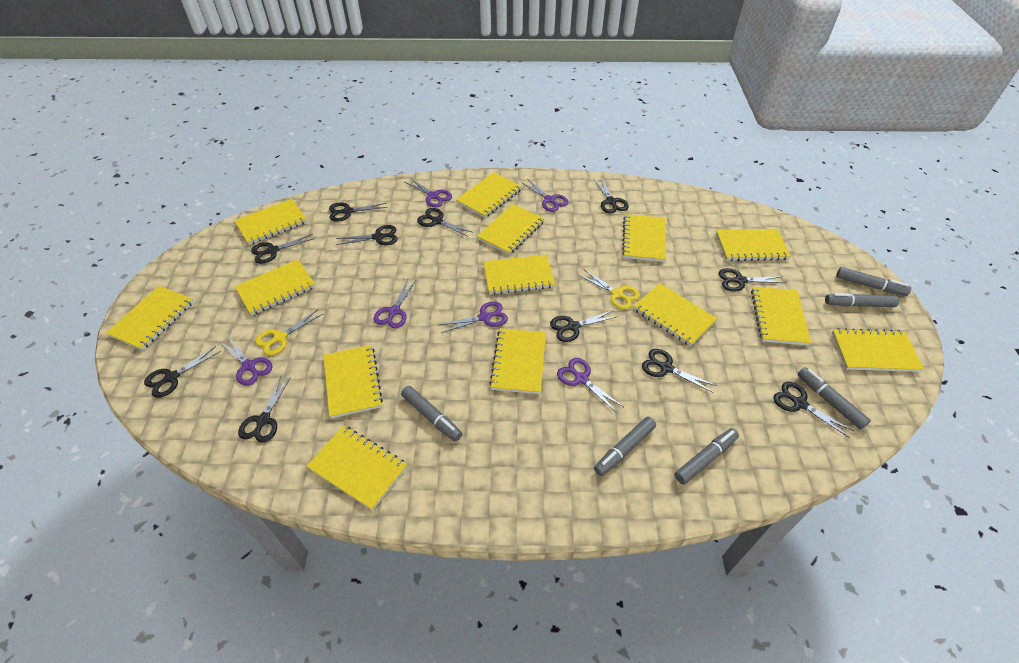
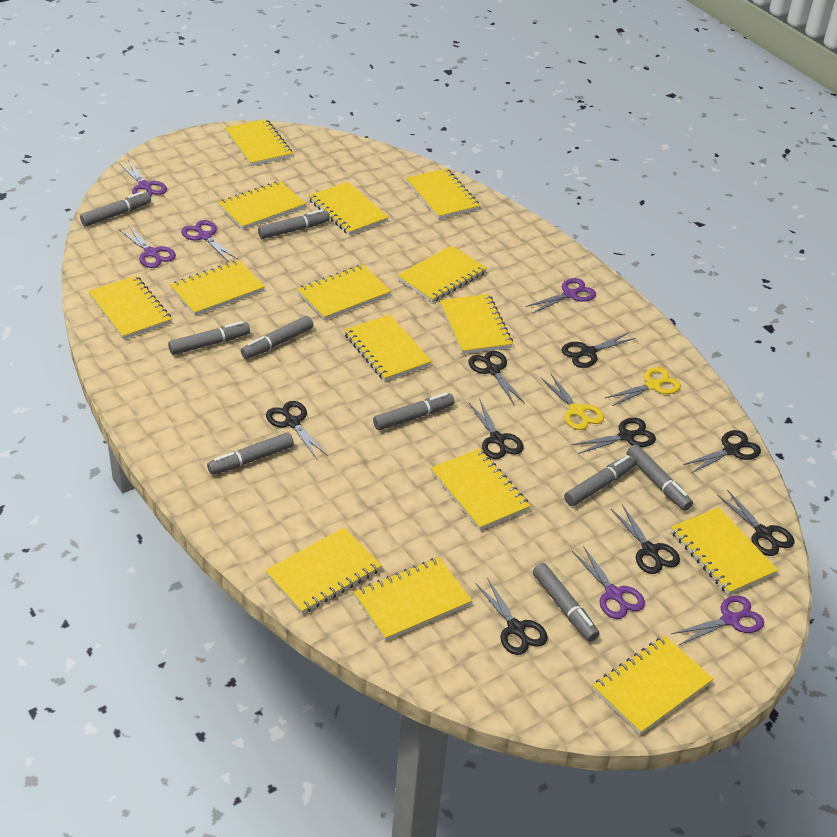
black scissors: [144,346,221,398] [238,376,291,443] [251,234,315,264] [329,202,388,222] [336,225,397,245] [417,208,472,237] [550,310,618,342] [594,178,629,213] [642,349,717,393] [718,268,786,292] [773,382,854,438] = 11 -> [266,401,328,459] [468,351,525,406] [468,398,524,459] [476,578,548,655] [561,332,636,368] [572,418,656,454] [611,505,680,574] [683,430,761,473] [717,490,794,556] = 9
grey marker: [401,386,462,442] [594,417,656,476] [674,428,739,484] [798,367,871,430] [825,293,899,307] [836,267,911,296] = 6 -> [80,191,151,227] [168,321,250,355] [207,432,294,475] [241,316,313,359] [258,209,330,239] [373,392,454,430] [533,563,599,642] [564,455,636,506] [627,444,693,511] = 9
yellow notebook: [106,286,194,350] [234,199,307,245] [235,259,315,315] [306,425,407,511] [324,345,383,418] [456,172,522,218] [477,204,545,255] [483,255,555,295] [490,328,546,394] [622,214,666,262] [633,283,718,346] [716,229,791,261] [751,287,811,345] [832,328,924,372] = 14 -> [88,276,172,340] [170,260,265,316] [218,181,306,230] [225,119,293,166] [265,528,382,614] [297,265,391,320] [308,182,389,235] [344,315,432,381] [354,557,472,641] [397,245,487,303] [406,168,480,219] [431,448,530,530] [440,294,513,354] [593,636,713,735] [671,507,778,595] = 15

